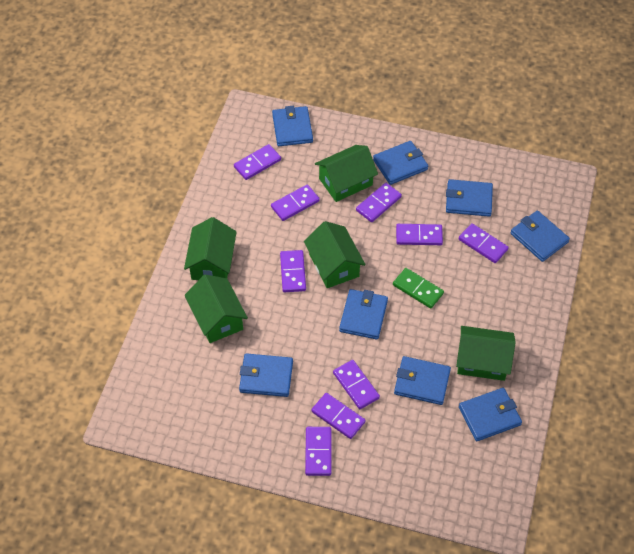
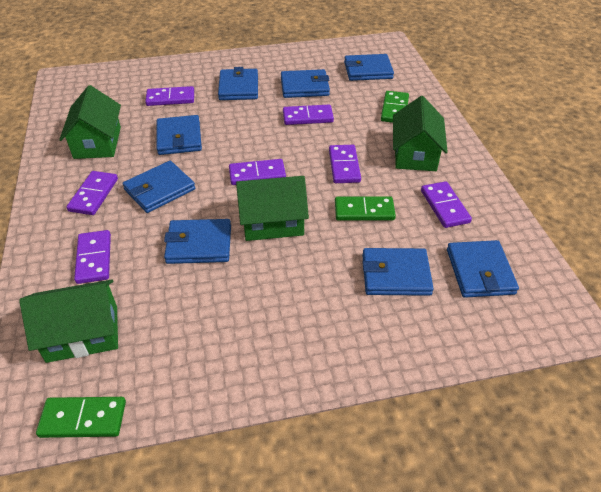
green domino: [393,268,444,308] = 1 -> [36,397,126,438] [335,196,396,221] [381,91,409,123] = 3
green house: [184,217,237,280] [185,275,248,343] [304,221,366,288] [315,145,378,202] [456,326,516,381] = 5 -> [19,280,118,363] [59,85,121,159] [236,176,309,241] [393,96,448,171] = 4
purple domino: [234,144,281,180] [271,184,320,221] [280,250,306,292] [305,427,331,476] [311,393,366,439] [333,360,380,409] [356,183,402,222] [396,224,443,245] [459,223,509,263] = 9 -> [66,171,118,215] [74,230,111,284] [145,86,194,106] [229,159,286,185] [283,105,334,125] [329,145,361,183] [421,181,472,228] = 7

